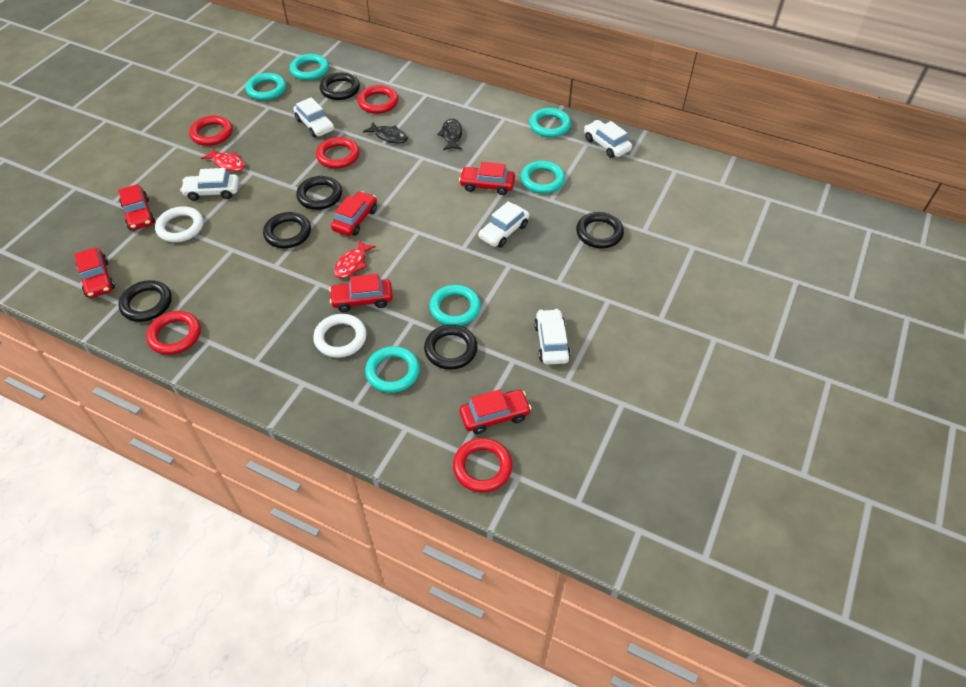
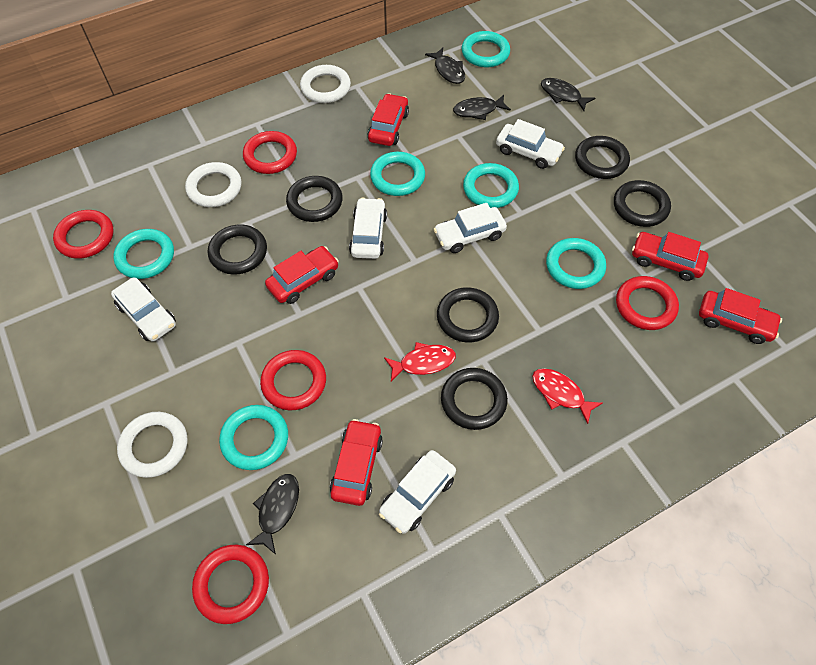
black fish: [363,122,408,143] [437,119,462,150] = 2 -> [246,474,299,555] [425,48,465,84] [453,95,511,120] [541,78,595,111] = 4
red car: [74,247,115,298] [118,184,155,230] [329,274,393,312] [331,191,377,236] [459,162,515,195] [460,389,531,434] = 6 -> [265,246,339,304] [330,419,383,506] [368,93,409,146] [632,232,709,281] [699,288,782,344] = 5
white ring: [155,206,203,242] [313,314,367,358] = 2 -> [117,412,188,478] [185,162,242,207] [300,65,351,103] = 3

